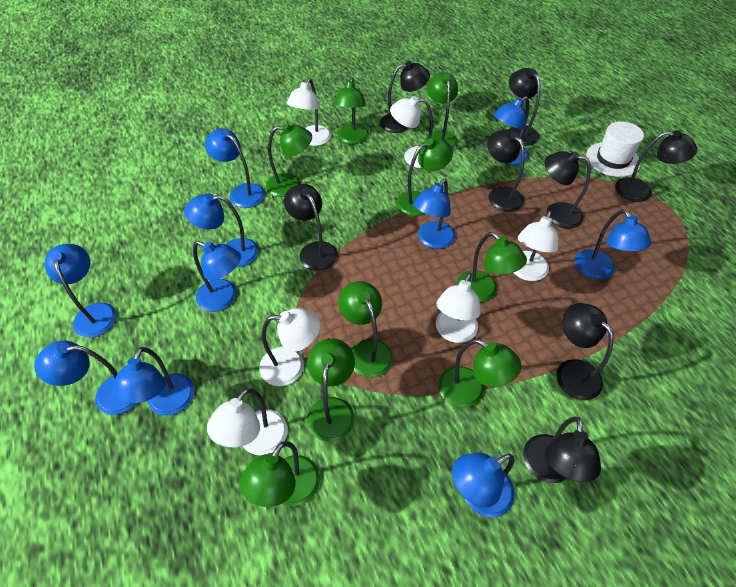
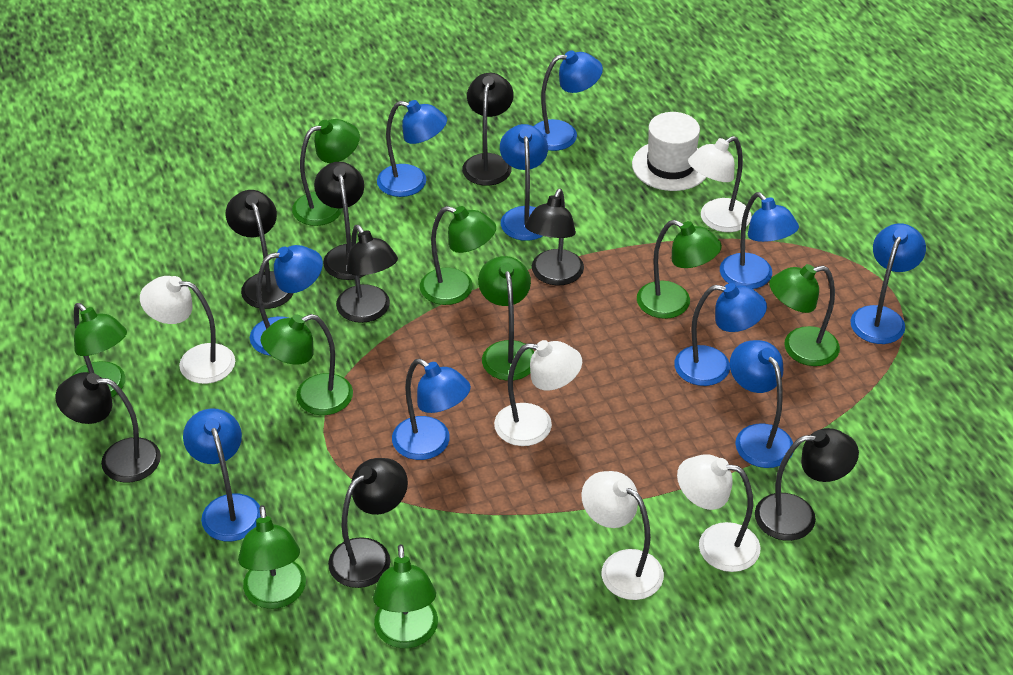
white lamp: [207,388,288,455] [259,308,320,386] [287,78,331,146] [390,96,433,168] [436,273,481,343] [513,211,558,281] = 6 -> [140,276,235,384] [494,340,582,446] [581,471,664,600] [677,455,760,572] [688,136,752,232] = 5

